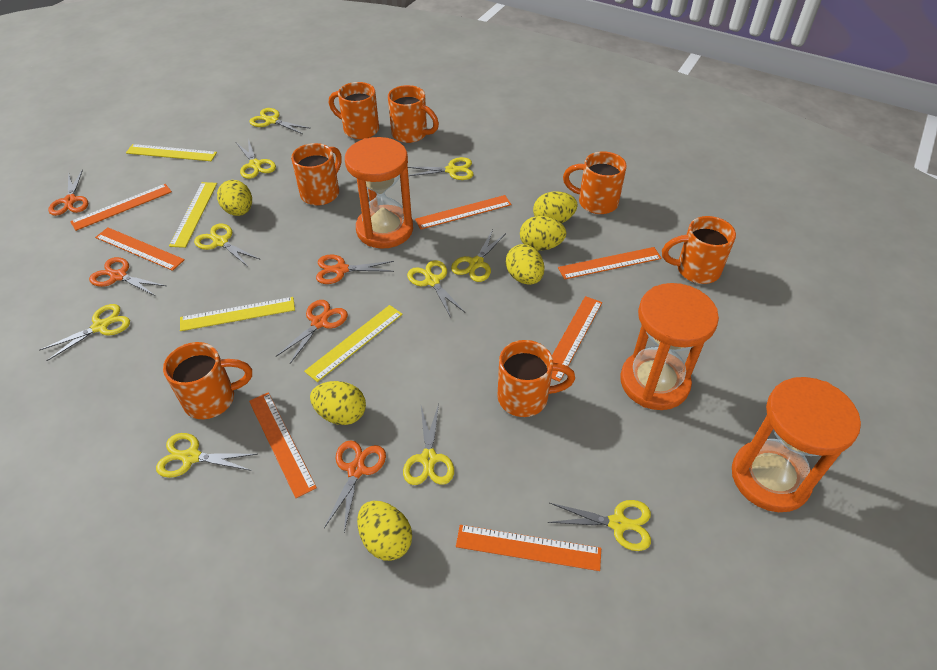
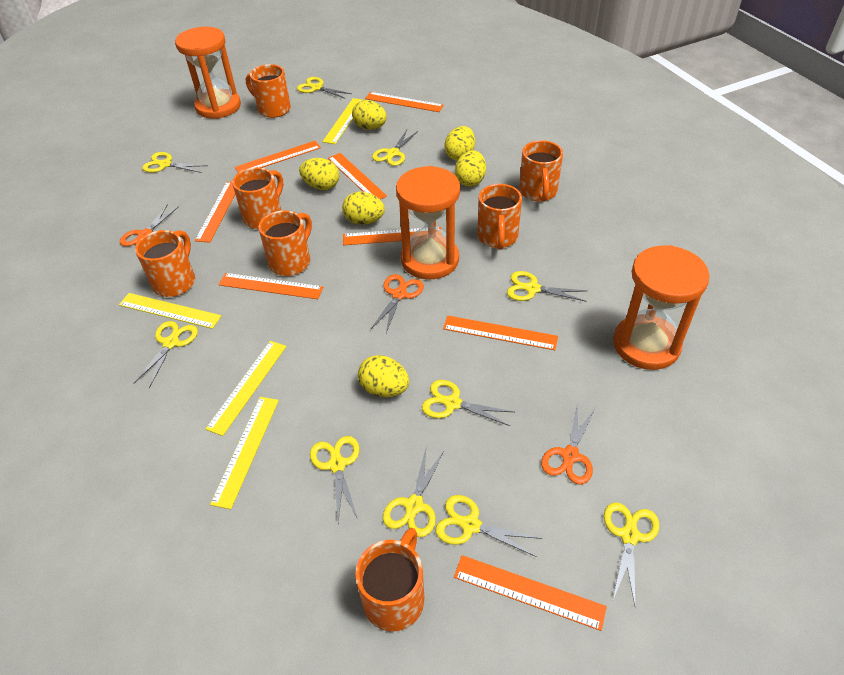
orange ruler: [70,184,172,231] [95,227,185,271] [249,392,317,498] [415,195,512,230] [456,525,601,571] [551,296,602,382] [558,247,662,280] = 7 -> [195,181,235,243] [218,273,323,299] [235,141,321,173] [328,153,387,199] [343,227,441,245] [365,92,444,112] [443,316,558,350] [454,555,607,631] = 8
orange scissors: [48,169,88,216] [89,257,166,296] [276,300,348,364] [316,254,394,284] [324,440,386,532] = 5 -> [120,204,179,246] [371,274,424,333] [541,403,595,485] = 3

